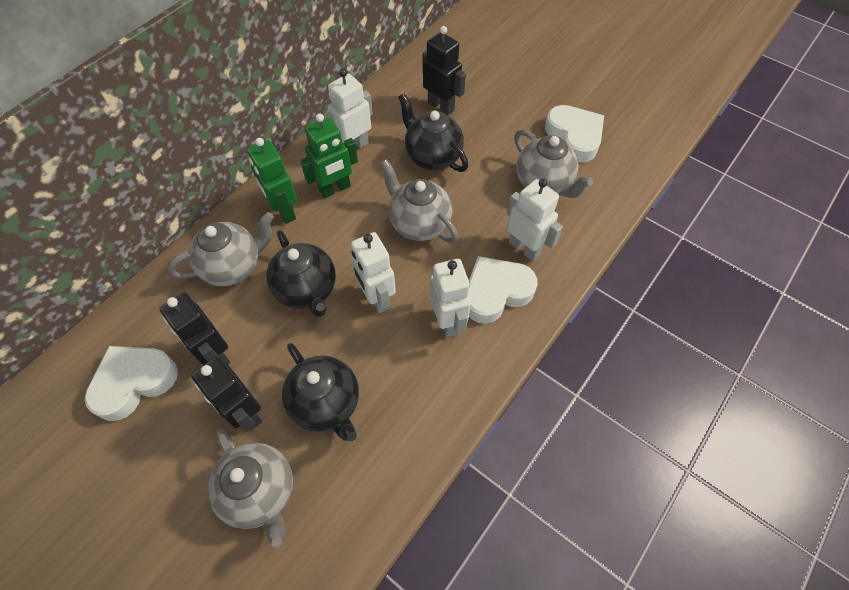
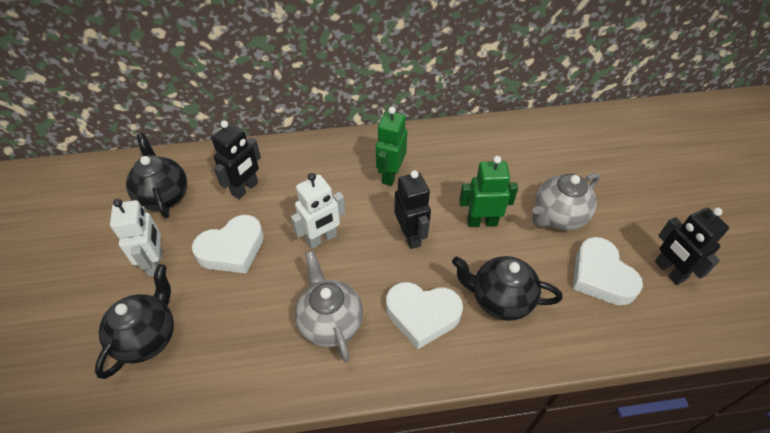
grey teapot: [167,212,274,286] [208,429,293,548] [380,159,458,243] [514,129,593,198] = 4 -> [295,251,363,362] [532,173,600,230] = 2
white robot: [323,69,373,148] [351,232,396,313] [430,259,471,338] [507,178,563,261] = 4 -> [110,199,162,277] [291,173,346,249] = 2

